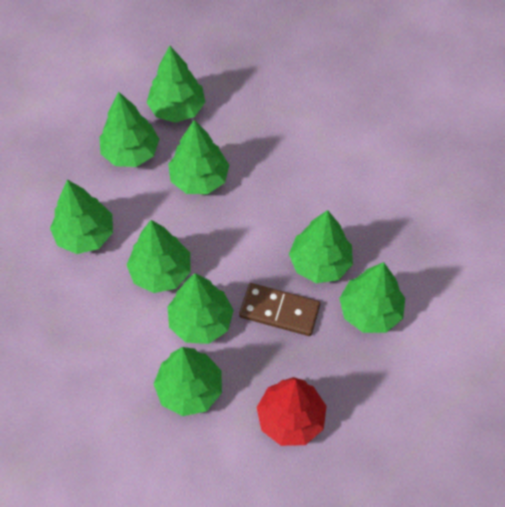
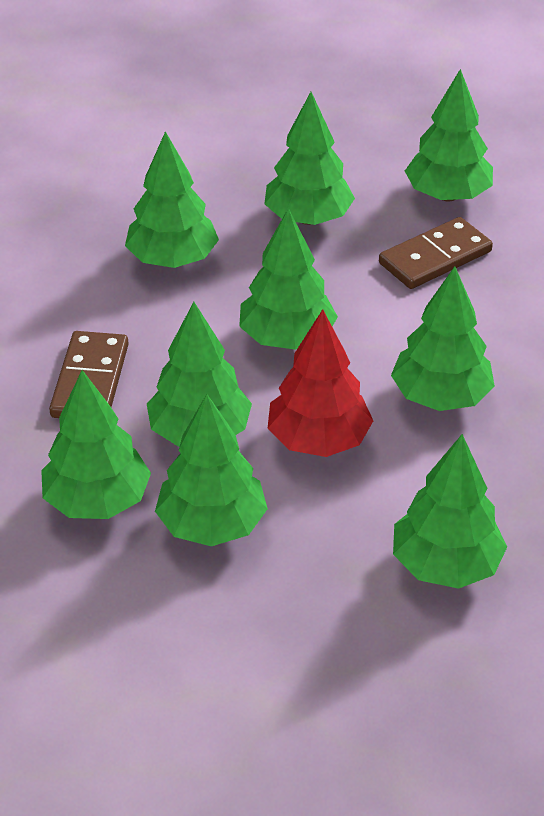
brown domino: [239,283,320,336] = 1 -> [49,331,129,418] [379,217,493,289] = 2

